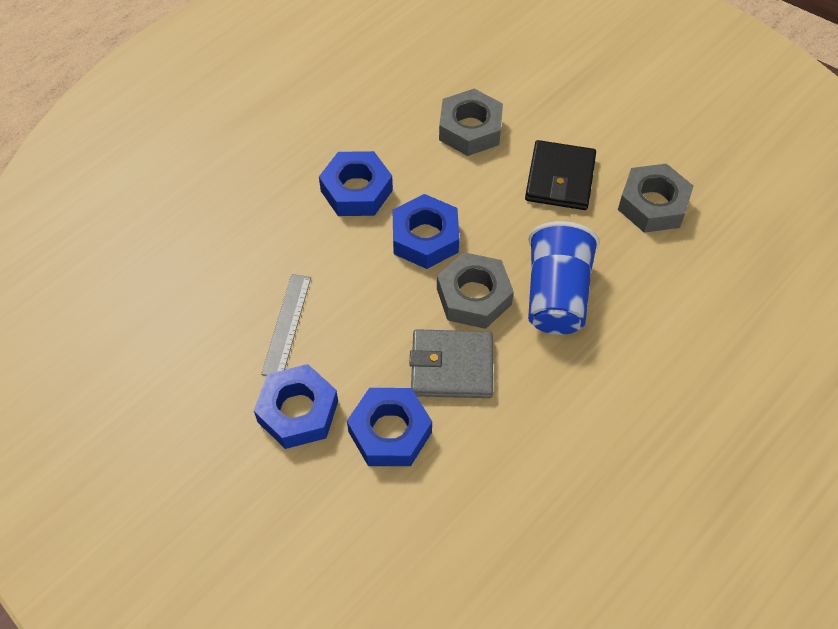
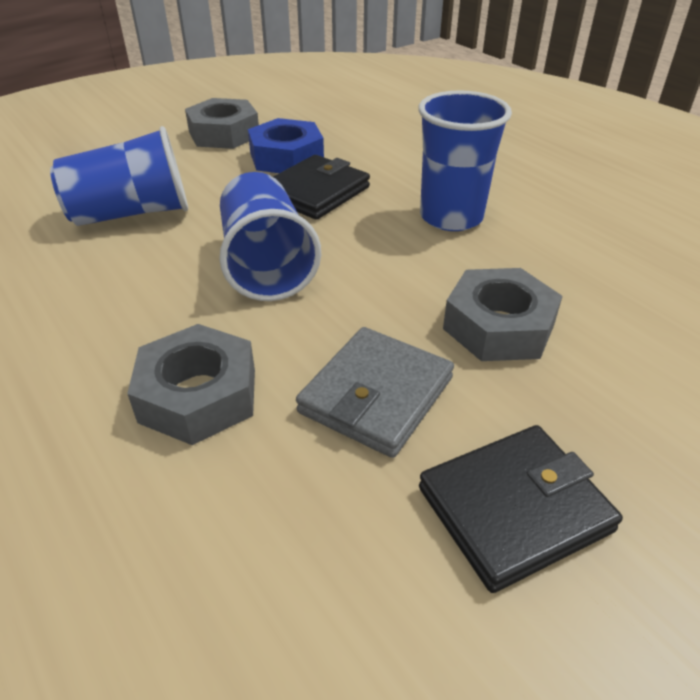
black wallet: [525,140,596,210] = 1 -> [273,155,370,220] [419,425,623,593] = 2
blue cup: [528,221,600,335] = 1 -> [50,126,188,226] [219,172,321,301] [418,90,512,231] = 3
blue nut: [254,364,338,449] [319,151,393,216] [347,388,432,466] [393,194,459,269] = 4 -> [248,118,324,173] = 1
grey ruler: [261,274,311,376] = 1 -> none = 0

